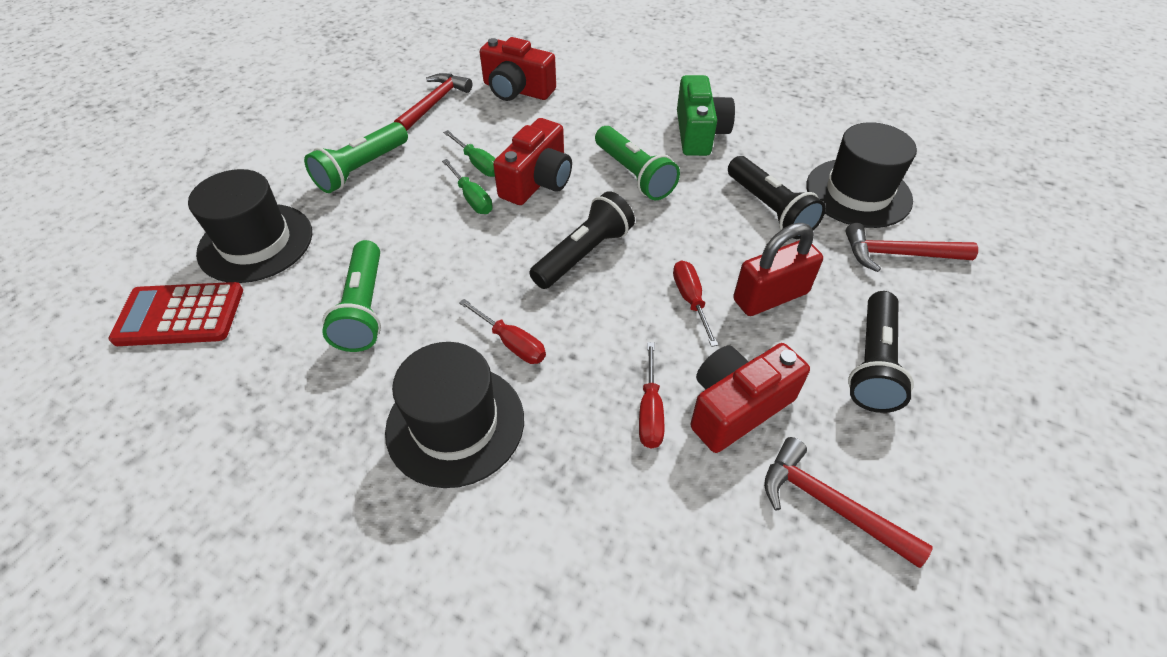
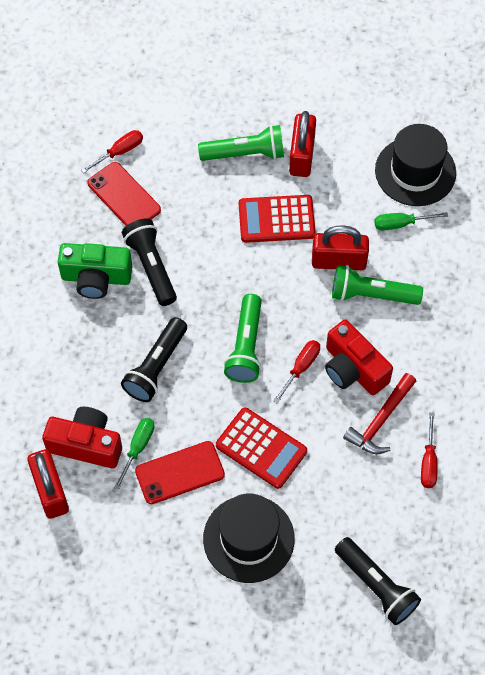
black hat: [188,169,312,283] [385,342,524,488] [806,122,917,228] = 3 -> [203,494,295,583] [375,124,456,206] = 2
red calculator: [108,282,243,346] = 1 -> [216,407,307,489] [239,195,316,243] = 2
red camera: [480,37,556,101] [493,118,572,205] [690,343,810,453] = 3 -> [42,407,122,468] [325,319,393,395] = 2
red hammer: [394,73,472,131] [764,437,933,568] [845,223,978,272] = 3 -> [343,373,416,454] = 1
red padlock: [733,223,823,316] = 1 -> [27,449,69,519] [289,111,316,177] [312,225,369,270] = 3
red phone: none = 0 -> [87,162,161,226] [135,441,225,504] = 2

